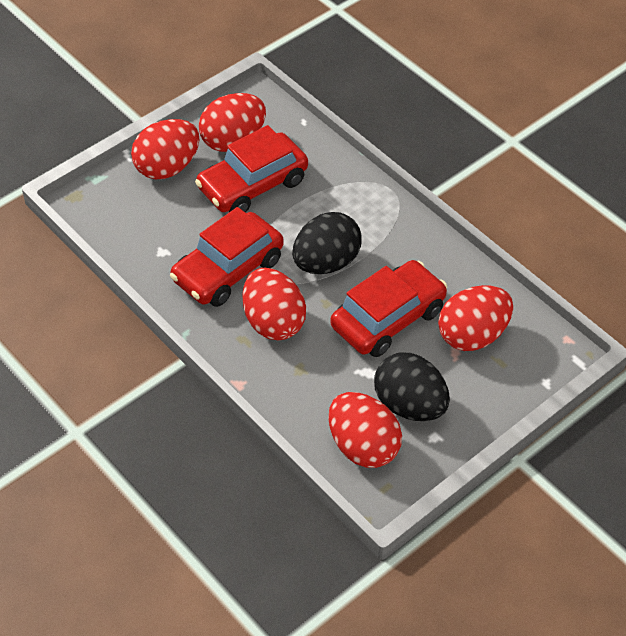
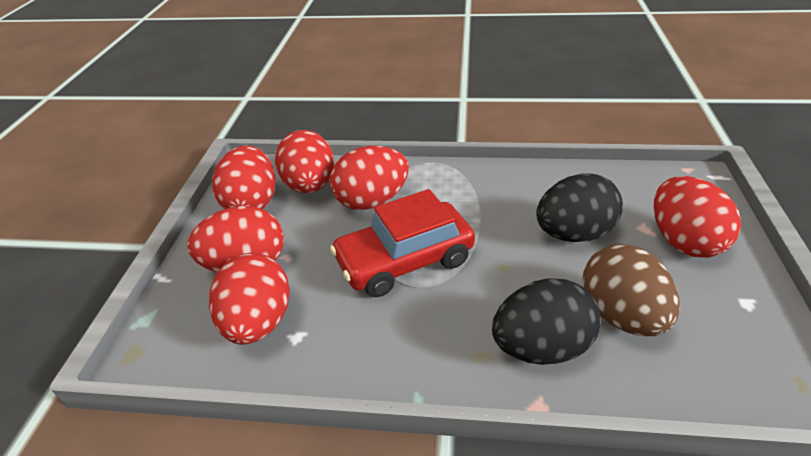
brown egg: none = 0 -> [583,244,680,336] = 1
red car: [170,207,284,307] [195,125,308,213] [331,260,447,357] = 3 -> [330,189,475,297] = 1
red egg: [131,119,199,179] [199,93,266,152] [243,268,306,340] [328,392,402,468] [438,285,513,351] = 5 -> [187,206,284,273] [209,253,290,344] [212,145,276,209] [275,130,334,193] [330,146,409,210] [654,176,741,258] = 6

